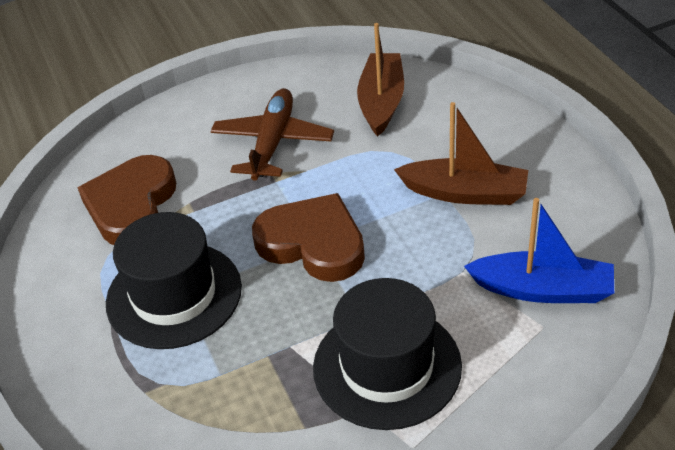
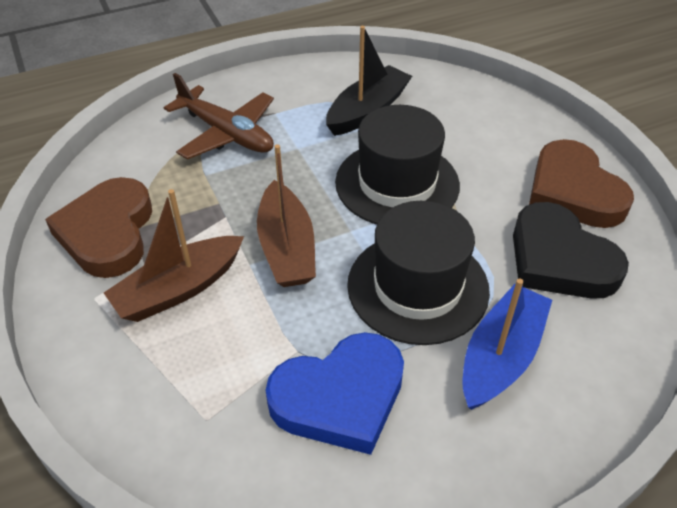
black boat: none = 0 -> [326,26,412,136] = 1
black heart: none = 0 -> [513,202,629,299] = 1
blue heart: none = 0 -> [266,332,404,455] = 1

